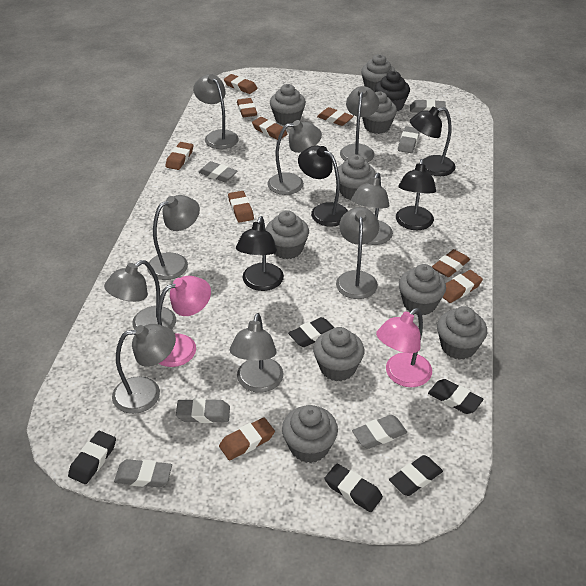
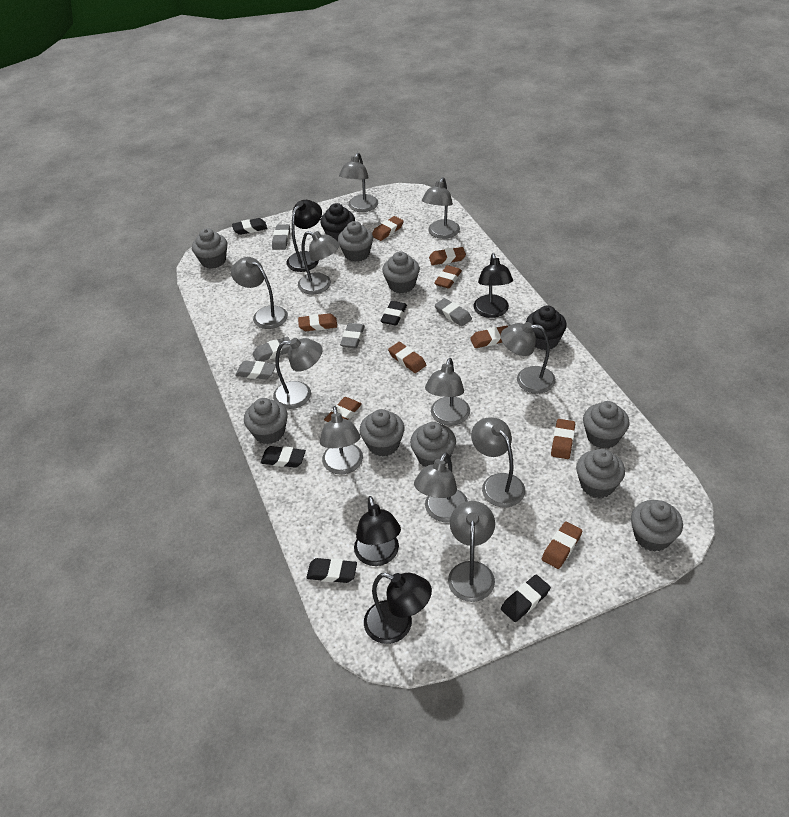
black cupcake: [375,71,410,111] = 1 -> [320,203,355,241] [526,305,567,350] = 2
grey eraser: [114,459,172,487] [176,398,230,423] [198,161,237,182] [352,415,407,449] [398,126,420,153] [410,99,446,113] = 6 -> [235,361,276,379] [253,336,291,361] [272,224,290,250] [340,323,365,348] [435,298,472,326] = 5
grey lamp: [104,260,176,330] [112,324,176,414] [147,195,200,280] [193,74,239,149] [230,313,283,393] [267,120,322,195] [336,207,379,299] [340,86,379,162] [351,173,393,245] = 9 -> [231,257,288,329] [273,338,323,409] [298,231,340,294] [320,406,363,474] [339,153,378,212] [414,452,468,522] [422,177,460,239] [425,358,470,426] [448,501,495,602] [471,417,525,508] [500,322,556,394] = 11
pink lamp: [157,276,211,367] [376,308,432,387] = 2 -> none = 0

